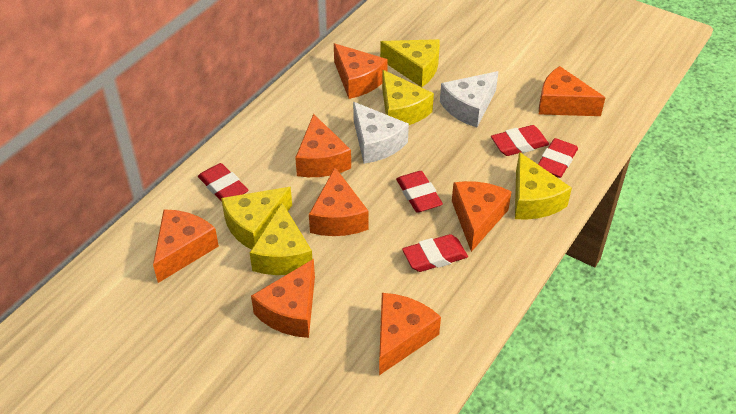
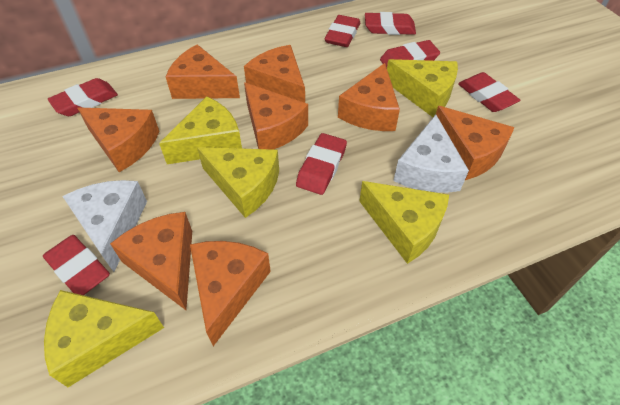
red eraser: [198,163,248,202] [396,171,443,213] [402,234,468,272] [491,125,549,156] [538,138,578,178] = 5 -> [43,235,110,295] [48,78,118,116] [296,133,347,195] [324,15,360,47] [365,12,416,35] [380,40,440,67] [458,72,520,112] = 7

